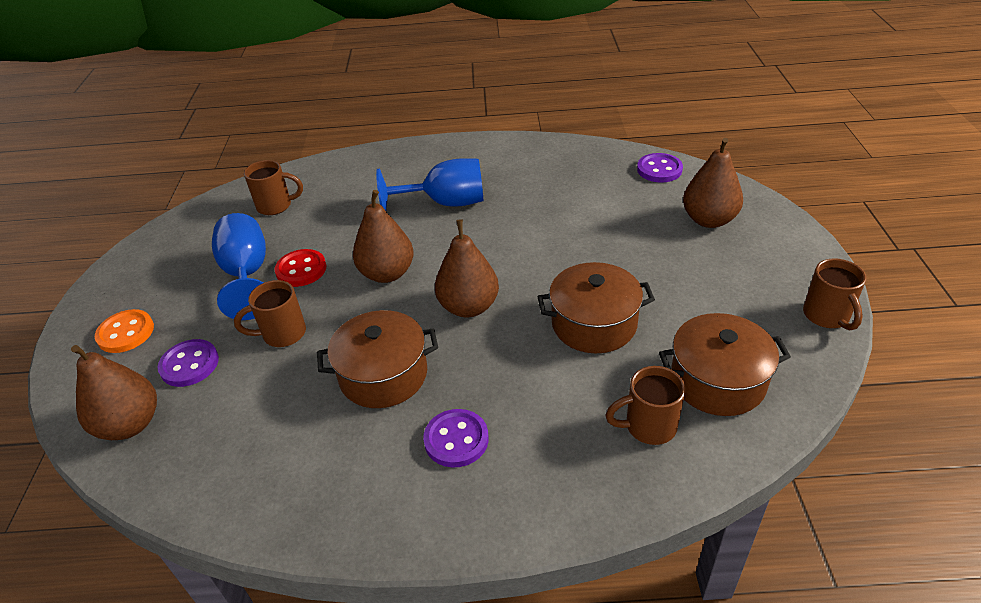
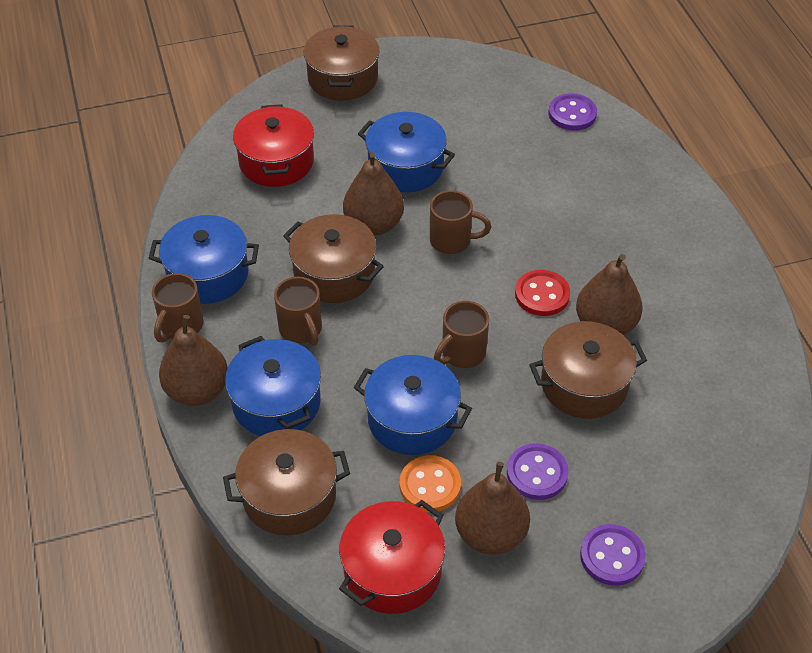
blue goblet: [212,213,266,320] [376,158,483,211] = 2 -> none = 0
blue pot: none = 0 -> [149,215,259,304] [225,336,321,436] [354,355,472,455] [358,112,455,192] = 4
brown pot: [317,310,438,408] [537,262,655,353] [659,313,791,416] = 3 -> [223,429,350,536] [283,214,384,303] [304,25,380,101] [530,321,647,419] = 4
red pot: none = 0 -> [233,104,314,187] [339,500,445,614] = 2

